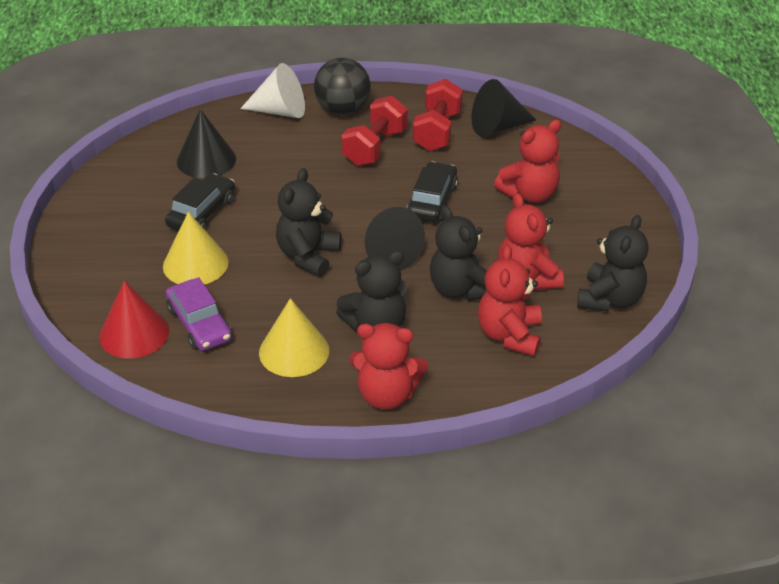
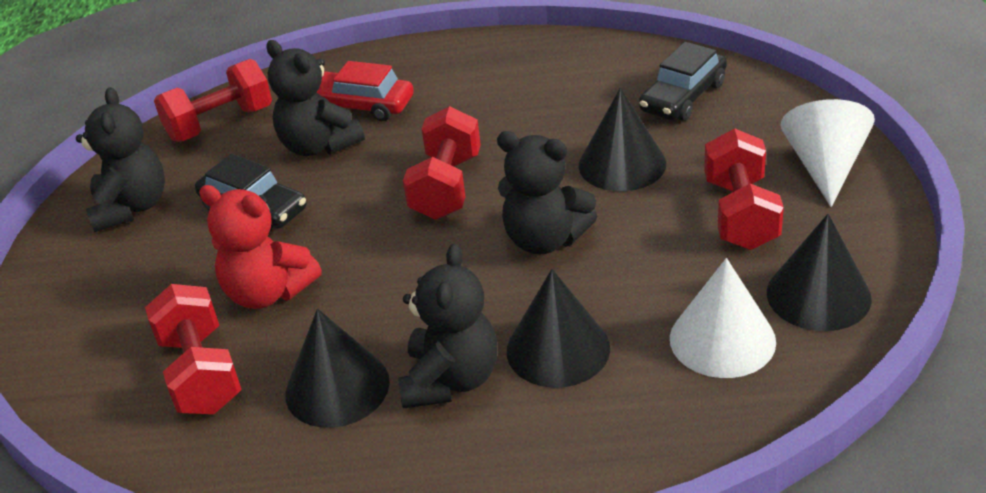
black ball: [314,58,371,115] = 1 -> none = 0
black cone: [177,109,236,178] [365,207,425,271] [472,79,536,137] = 3 -> [285,309,390,428] [507,269,610,388] [579,88,666,191] [767,214,872,331] = 4
purple car: [166,277,232,351] = 1 -> none = 0
red car: none = 0 -> [316,61,414,121] = 1
red cone: [99,281,169,359] = 1 -> none = 0
red dumbbell: [342,96,408,166] [413,79,463,151] = 2 -> [145,284,242,414] [154,59,272,142] [403,106,481,220] [704,128,784,250] = 4
red teddy bear: [349,323,428,410] [478,245,542,356] [494,120,561,203] [498,193,564,290] = 4 -> [199,185,322,309] = 1
white cone: [240,63,305,118] = 1 -> [670,258,776,378] [780,99,875,207] = 2
yellow cone: [163,212,229,285] [259,298,329,377] = 2 -> none = 0

